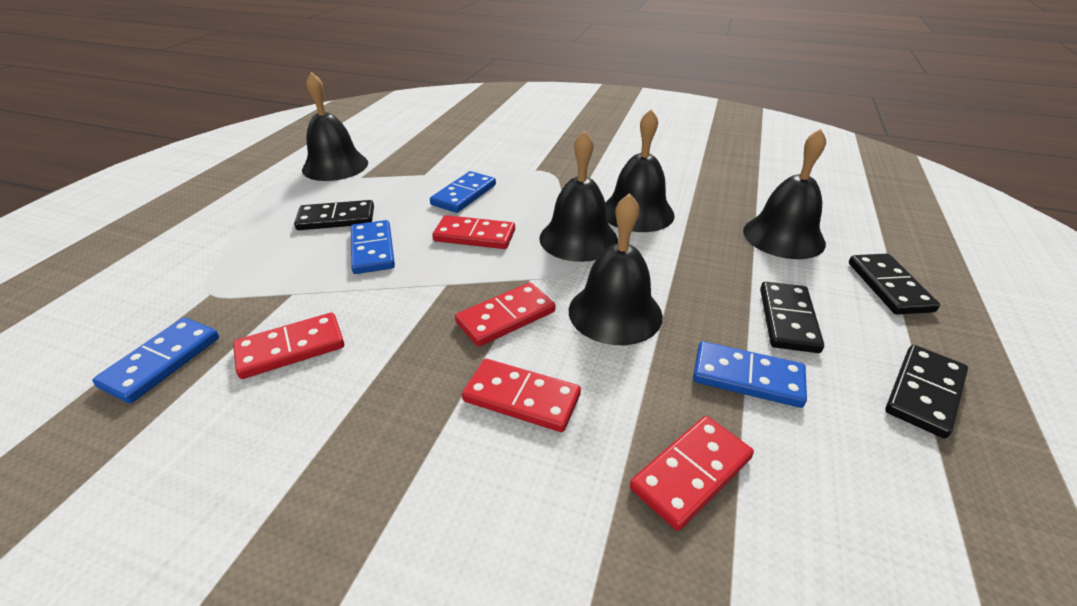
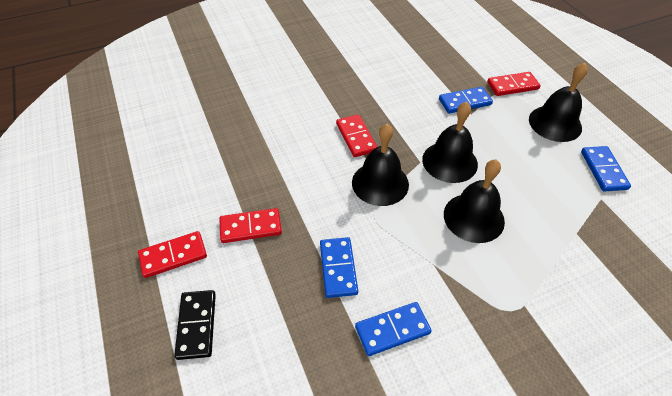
black bell: [302,72,368,181] [539,130,618,262] [569,193,663,345] [605,109,674,232] [743,129,826,259] = 5 -> [352,124,409,206] [422,101,478,183] [444,160,505,243] [529,63,588,142] = 4
black domino: [294,200,374,230] [760,282,824,353] [849,254,940,314] [885,345,968,438] = 4 -> [174,290,216,360] = 1
red domino: [233,313,344,379] [432,215,515,249] [455,282,555,347] [462,359,581,432] [630,416,754,531] = 5 -> [138,231,207,278] [219,208,282,243] [336,114,377,157] [487,72,540,96] = 4

